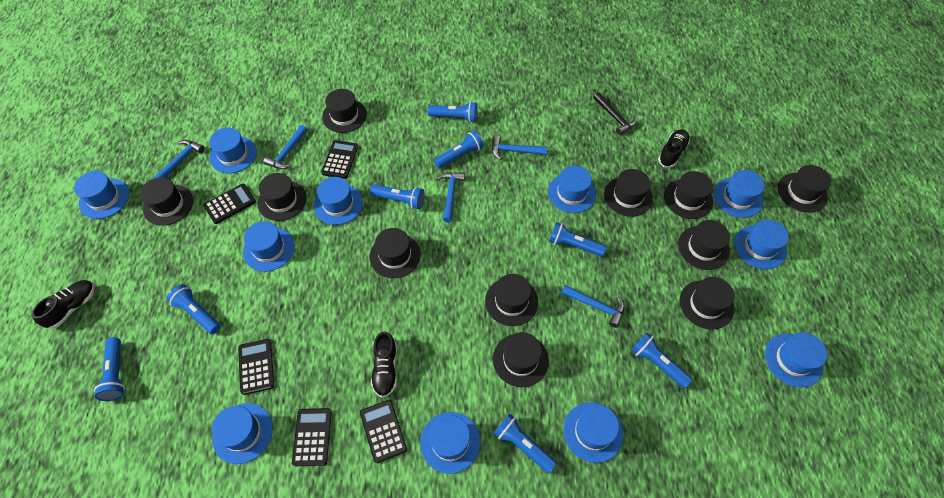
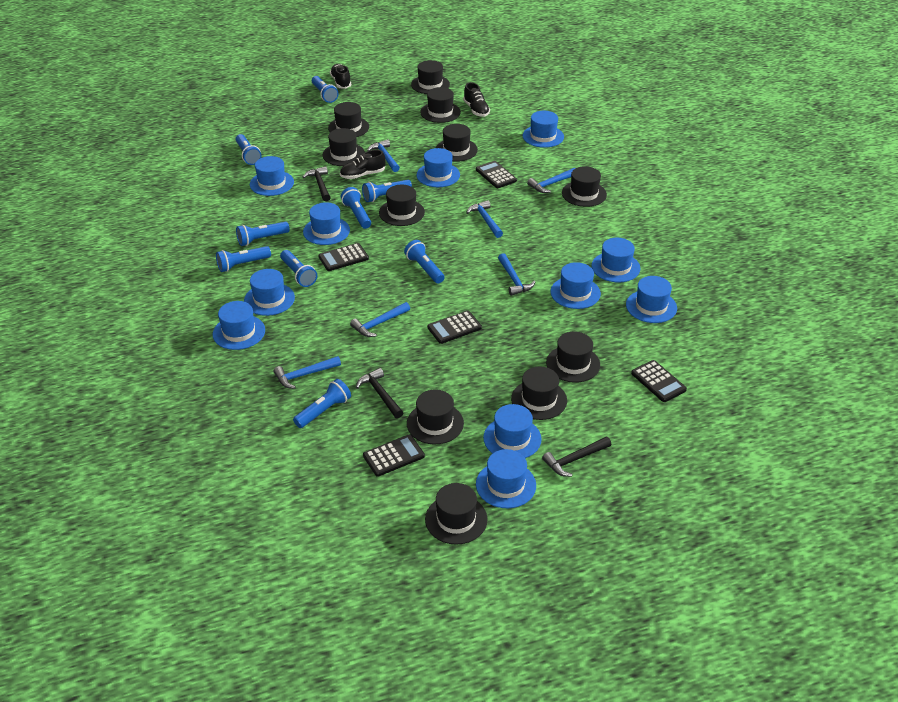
black hammer: [593,92,636,135] = 1 -> [303,166,331,202] [356,368,403,419] [542,437,611,477] = 3
blue flashlight: [94,337,125,401] [166,284,221,334] [370,184,424,209] [428,102,477,123] [434,130,484,169] [494,413,557,473] [549,222,607,257] [632,333,693,388] = 8 -> [216,246,271,272] [235,134,262,165] [236,222,290,246] [280,250,317,287] [293,379,351,428] [312,76,339,103] [341,187,371,229] [362,180,412,202] [404,240,445,283] = 9
blue hammer: [153,140,205,179] [263,125,307,169] [436,172,465,223] [492,135,547,160] [561,285,624,328] = 5 -> [274,356,341,389] [350,302,410,337] [367,139,400,172] [466,200,503,238] [498,253,535,296] [527,168,575,193] = 6

